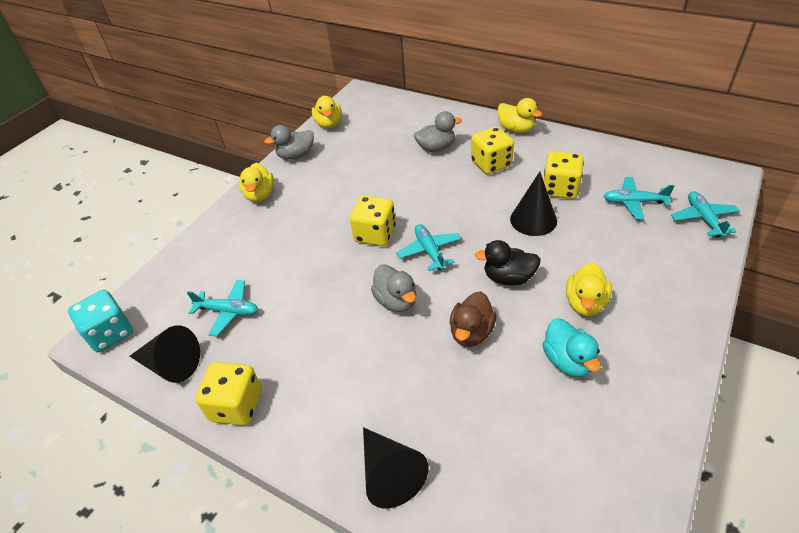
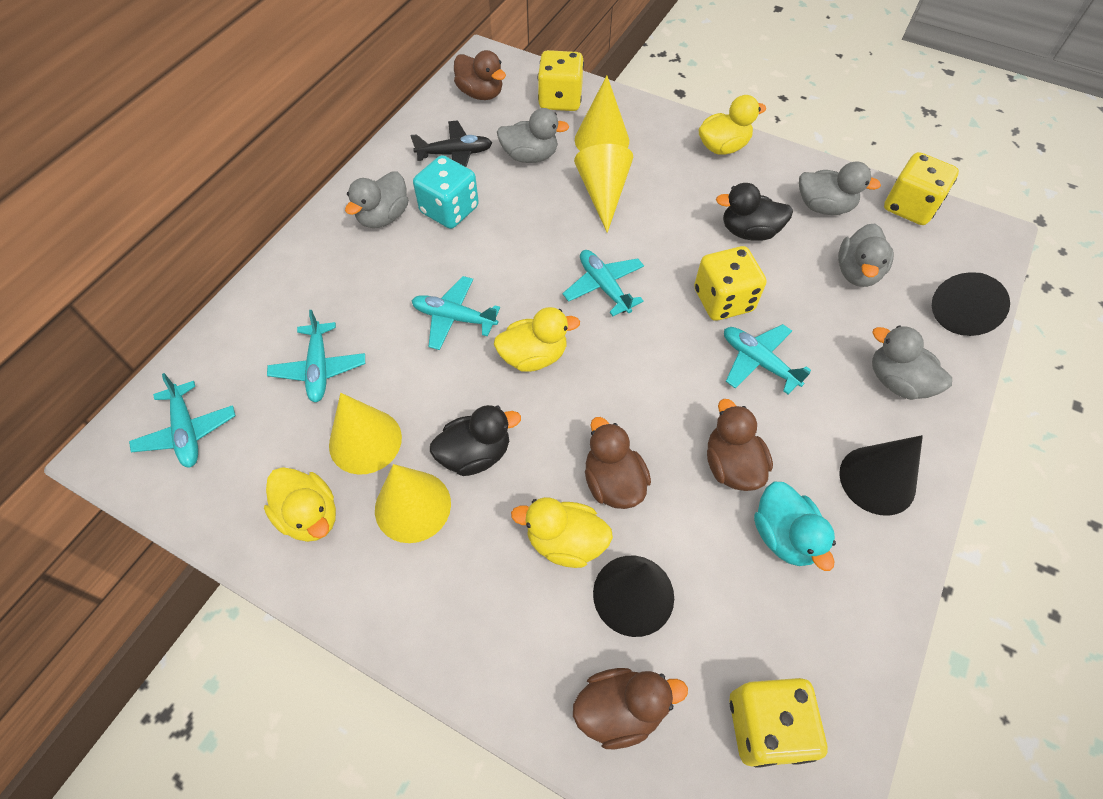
black duck: [475,240,541,285] = 1 -> [430,405,521,476] [716,183,793,241] = 2
black plane: none = 0 -> [411,121,492,167] = 1
brown duck: [449,292,496,347] = 1 -> [454,50,506,100] [573,668,688,750] [585,417,651,509] [707,399,773,491] = 4
grey duck: [264,125,314,160] [371,264,416,312] [414,111,462,152] = 3 -> [345,172,408,228] [497,108,569,163] [799,161,881,215] [838,223,894,287] [872,325,952,400] = 5
turquoise plane: [187,280,258,337] [396,224,461,271] [603,177,674,219] [671,191,740,238] = 4 -> [129,373,235,467] [267,310,365,402] [412,276,500,350] [563,250,644,316] [724,324,811,395] = 5
yellow cone: none = 0 -> [329,393,402,474] [375,464,451,543] [574,144,633,233] [575,76,629,151] = 4

